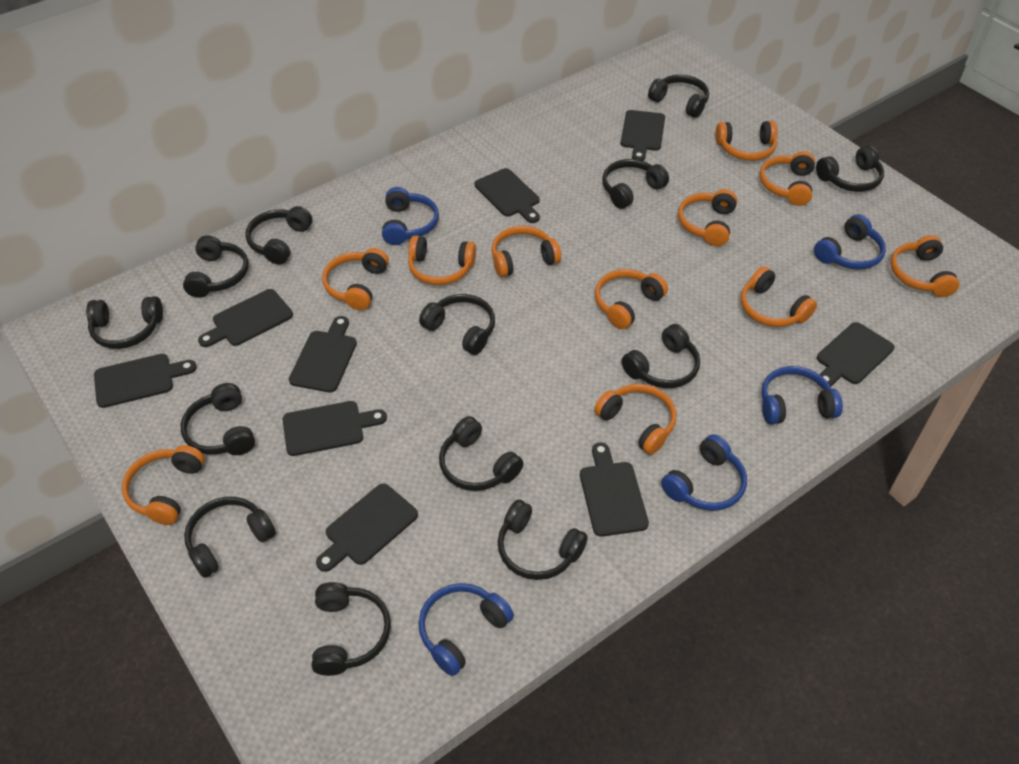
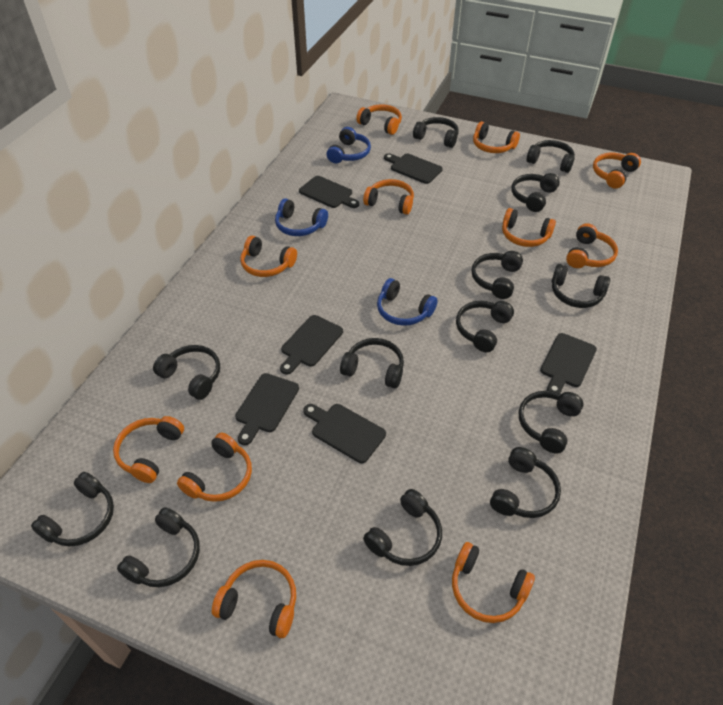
black cutting board: [94,354,197,408] [198,289,293,347] [283,401,387,456] [289,316,357,393] [316,484,418,572] [475,168,540,223] [580,442,649,537] [621,110,665,161] [817,322,894,387] = 9 -> [235,373,299,445] [280,315,343,375] [299,176,359,208] [303,404,386,463] [384,153,443,184] [540,333,597,393] = 6
blue headphones: [382,187,439,245] [418,583,514,676] [661,434,747,511] [761,366,843,424] [814,214,886,270] = 5 -> [275,198,328,236] [327,127,371,163] [377,278,438,326] = 3

